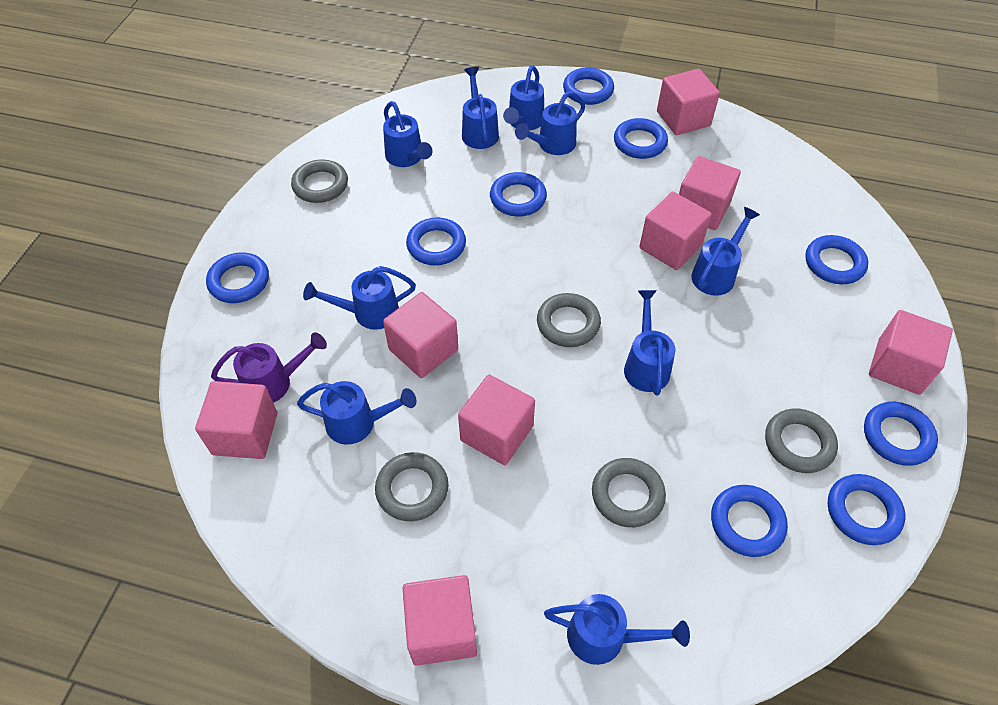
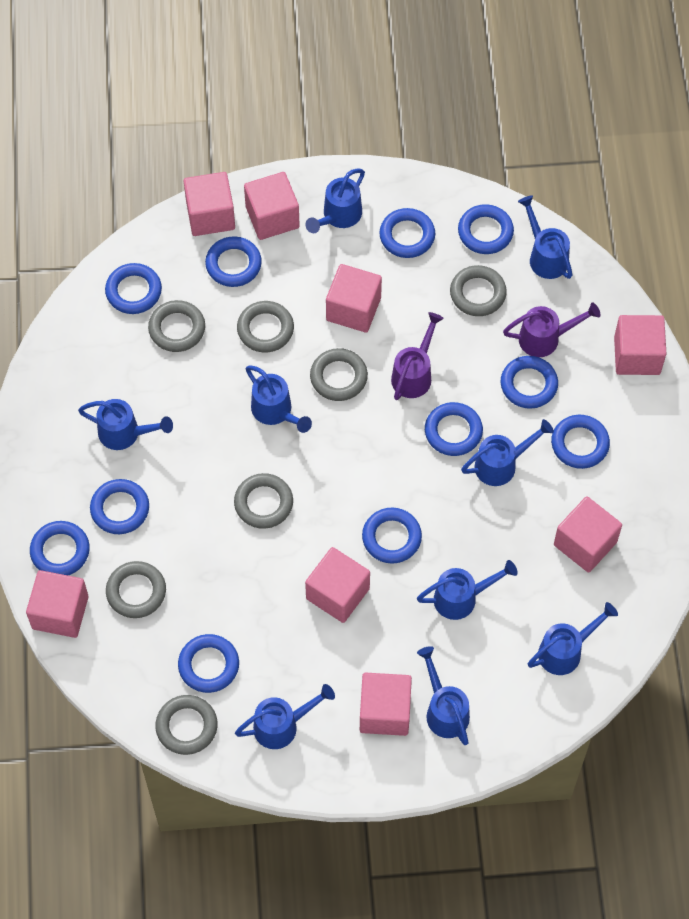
blue ring: [206,252,269,303] [406,217,466,265] [490,172,547,216] [563,67,614,105] [614,118,668,159] [711,485,788,557] [805,235,868,284] [828,474,905,545] [864,402,938,466] = 9 -> [30,521,90,575] [90,479,149,534] [105,263,162,314] [178,634,239,693] [205,236,262,287] [362,508,422,564] [379,208,435,258] [425,402,483,456] [458,204,514,254] [501,356,558,409] [551,415,610,469] = 11
grey ring: [291,159,348,203] [375,452,449,521] [537,293,601,347] [592,458,666,527] [765,408,838,473] = 5 -> [106,561,166,618] [148,300,205,352] [156,695,218,755] [234,473,293,529] [237,301,294,353] [310,348,368,401] [450,265,507,316] = 7
purple watering can: [211,332,327,403] = 1 -> [391,312,444,400] [503,303,600,357] = 2

